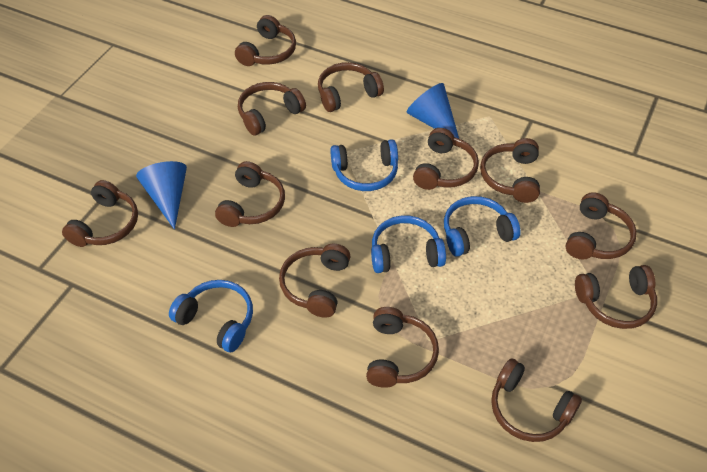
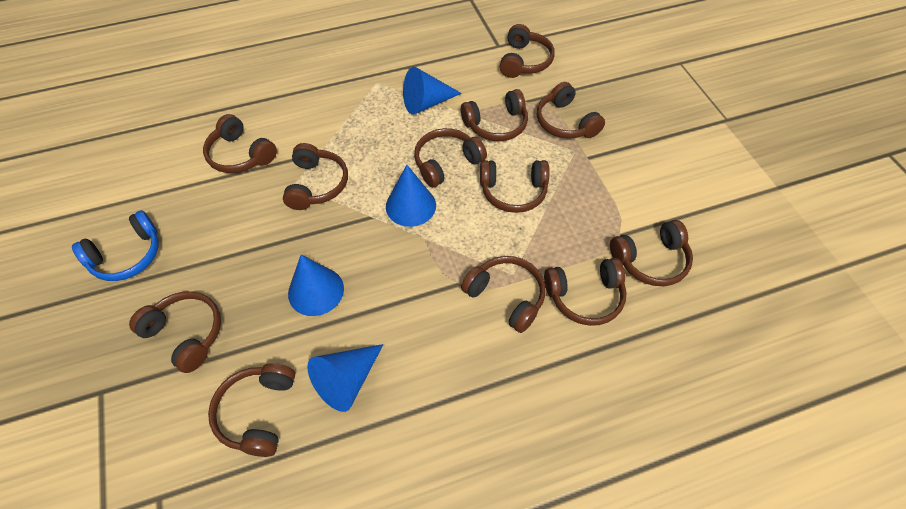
blue cone: [136,161,187,230] [407,83,459,139] = 2 -> [288,255,344,316] [307,344,383,412] [386,165,436,227] [403,67,462,115] = 4
blue headphones: [169,280,253,352] [330,139,398,191] [371,215,446,273] [444,196,521,257] = 4 -> [72,210,159,281] = 1

